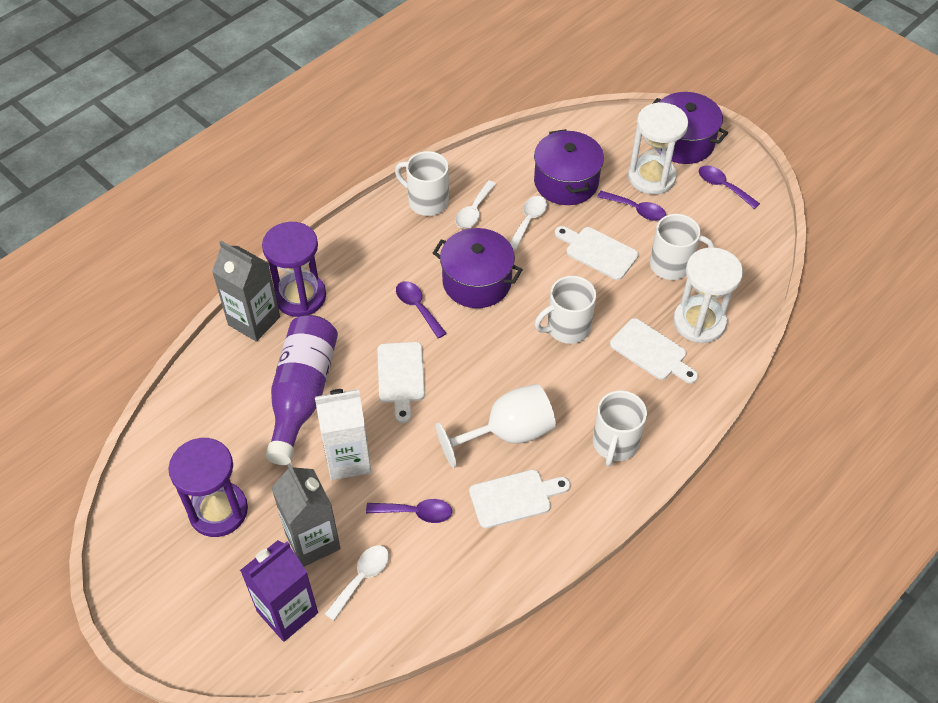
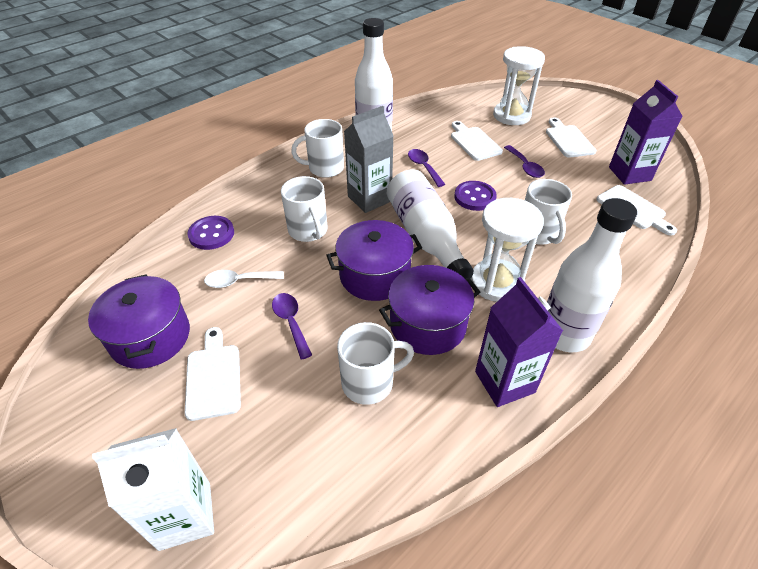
grey carton: [212,241,280,342] [272,463,341,566] = 2 -> [344,106,394,213] = 1
purple bottle: [265,315,338,465] = 1 -> none = 0
purple button: none = 0 -> [187,216,234,250] [454,181,497,211] = 2
purple carton: [240,540,318,642] = 1 -> [475,277,563,407] [609,80,683,185] = 2
purple hourglass: [168,438,248,537] [262,222,326,317] = 2 -> none = 0
purple spoon: [366,499,452,523] [396,281,447,338] [597,191,666,221] [699,165,760,209] = 4 -> [272,293,312,360] [408,149,445,187] [504,145,545,178] = 3
white bottle: none = 0 -> [355,18,393,131] [387,169,474,279] [547,198,637,352] = 3
white goblet: [436,384,556,468] = 1 -> none = 0
white spoon: [325,545,389,621] [455,180,496,229] [510,196,547,251] = 3 -> [204,270,284,288] = 1

